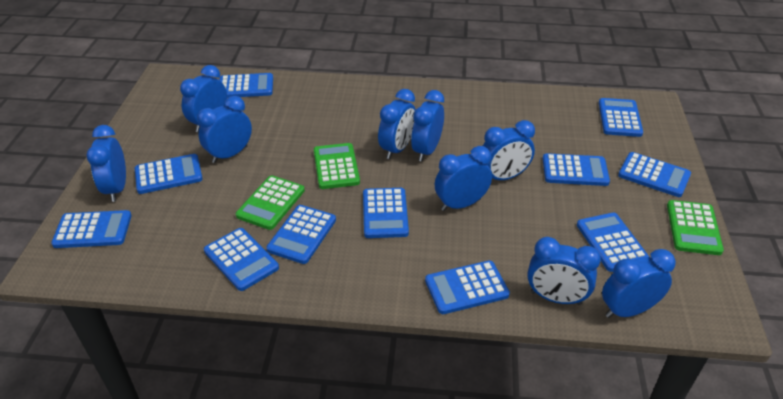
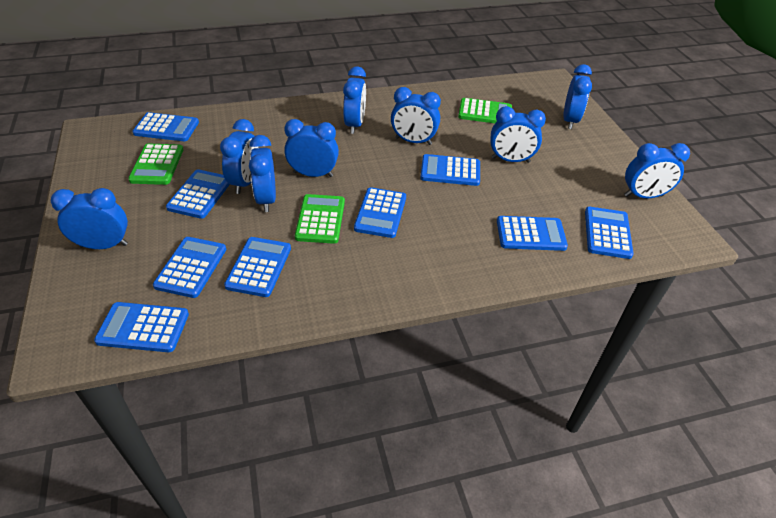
blue calculator: [51,210,132,248] [135,154,203,194] [204,228,279,291] [219,73,273,98] [266,205,336,264] [363,188,409,238] [425,260,510,314] [543,153,610,186] [577,213,649,272] [599,98,643,137] [618,152,691,197] = 11 -> [94,302,189,352] [132,112,199,141] [153,237,226,298] [166,169,230,219] [224,237,291,297] [354,187,406,238] [420,154,480,186] [497,216,568,251] [585,207,634,259] = 9

